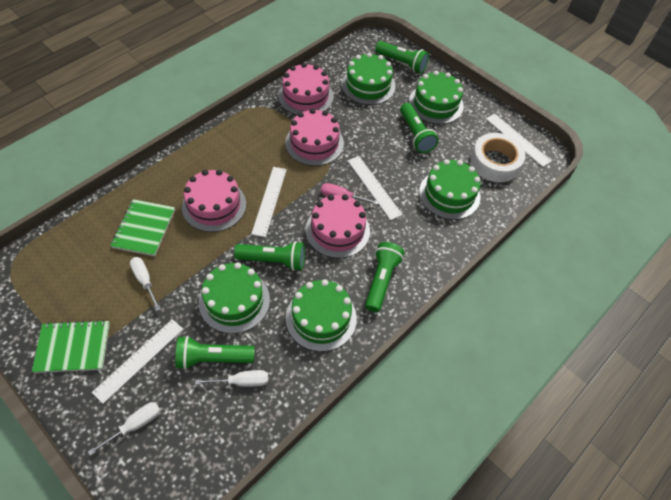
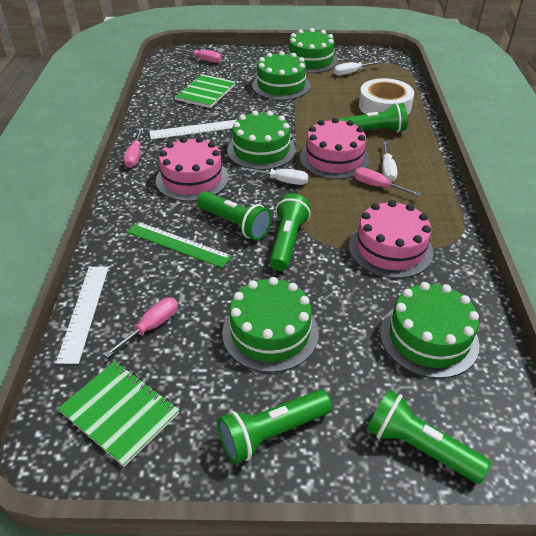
green ruler: none = 0 -> [127,222,232,268] = 1
pink cake: [182,170,246,232] [278,63,333,115] [285,108,344,166] [305,194,370,258] = 4 -> [156,137,229,201] [300,118,370,179] [349,200,433,278] = 3
pink screwdriver: [321,183,379,205] = 1 -> [104,297,178,358] [124,129,143,168] [175,48,222,63] [354,167,421,196] = 4
white ruler: [92,319,183,404] [251,167,287,237] [348,156,403,220] [486,113,552,167] = 4 -> [56,267,108,364] [149,119,237,140] = 2

